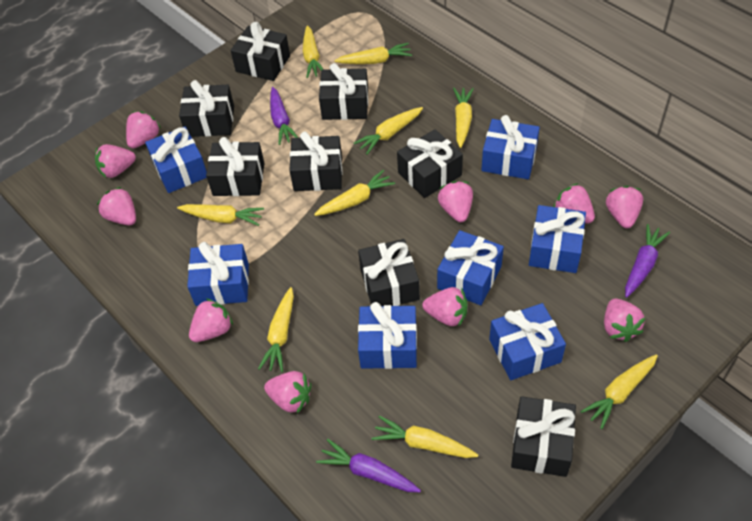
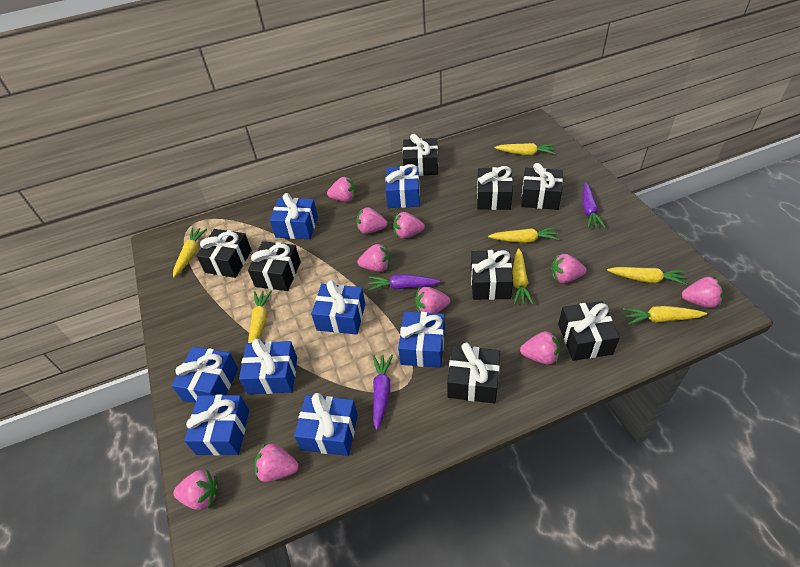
blue gift: [145,127,207,193] [187,242,249,306] [358,302,417,369] [437,230,504,305] [482,115,540,179] [489,303,566,380] [529,205,586,273] = 7 -> [171,347,238,403] [184,394,249,456] [239,339,297,394] [270,193,318,239] [294,393,358,456] [311,280,365,335] [385,164,420,208] [398,311,445,368] = 8
yellow carrot: [177,204,264,226] [258,287,294,372] [303,25,324,78] [314,170,395,216] [334,43,412,64] [354,107,423,155] [372,415,478,458] [453,88,474,148] [580,354,658,429] = 9 -> [173,228,207,277] [248,290,272,343] [488,227,559,243] [494,143,555,155] [512,248,534,305] [607,267,688,285] [623,306,707,325] = 7

